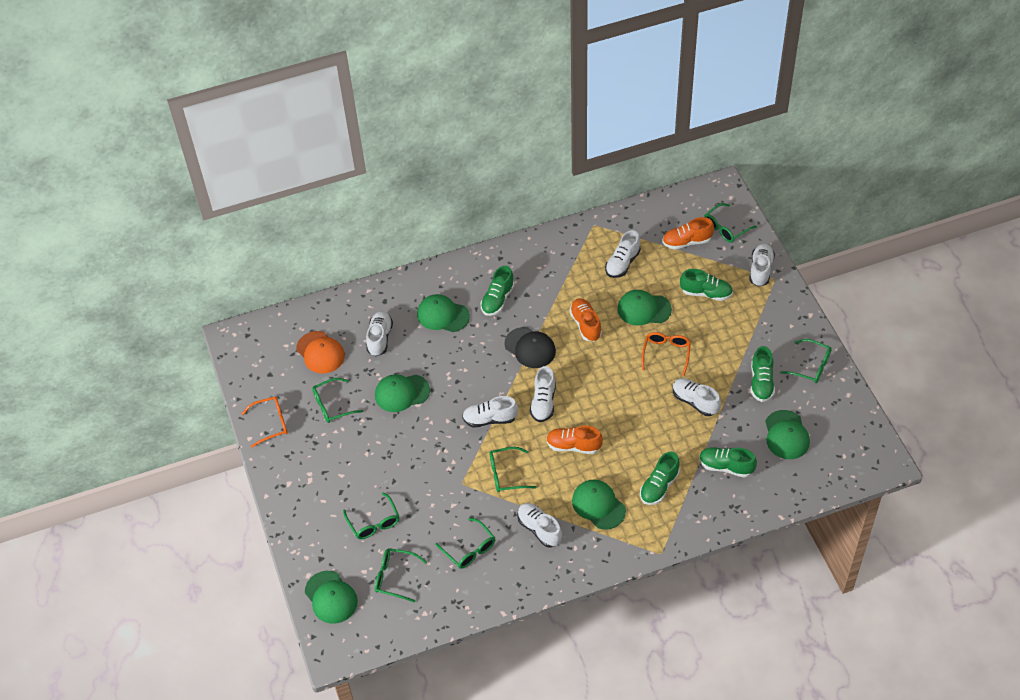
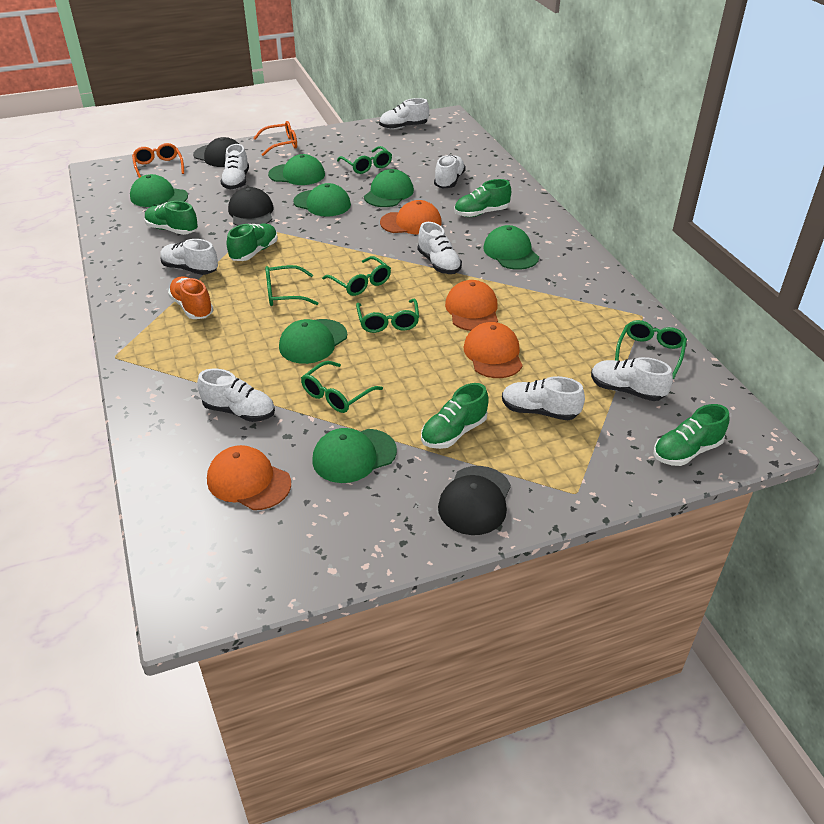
black cap: [505,327,556,368] = 1 -> [193,137,239,167] [228,187,274,226] [438,466,511,535] = 3
green cap: [305,571,358,624] [375,374,430,412] [417,294,470,332] [572,479,626,530] [617,290,672,325] [765,410,810,459] = 6 -> [130,174,188,207] [268,154,325,185] [279,319,347,364] [293,183,351,217] [312,428,397,483] [364,169,414,207] [483,225,539,270] = 7
green glasses: [312,378,364,423] [343,493,400,539] [375,548,427,603] [435,518,495,569] [489,447,536,492] [704,203,757,243] [780,339,832,383] = 7 -> [265,265,318,306] [301,361,383,413] [322,256,391,296] [337,146,392,174] [356,299,419,333] [615,320,687,379] = 6
orange cap: [296,331,345,374] = 1 -> [207,445,291,510] [380,200,442,235] [445,280,498,331] [464,322,523,378] = 4
orange shoe: [546,425,603,454] [569,298,602,341] [662,217,714,250] = 3 -> [168,276,214,319] = 1
white shoe: [366,311,393,356] [462,396,518,428] [517,503,562,548] [530,366,556,422] [605,230,641,278] [673,378,721,416] [749,244,775,287] = 7 -> [160,239,218,275] [197,369,275,422] [221,144,249,190] [379,98,429,129] [418,222,462,274] [434,155,466,189] [502,376,585,420] [591,357,673,401] = 8

